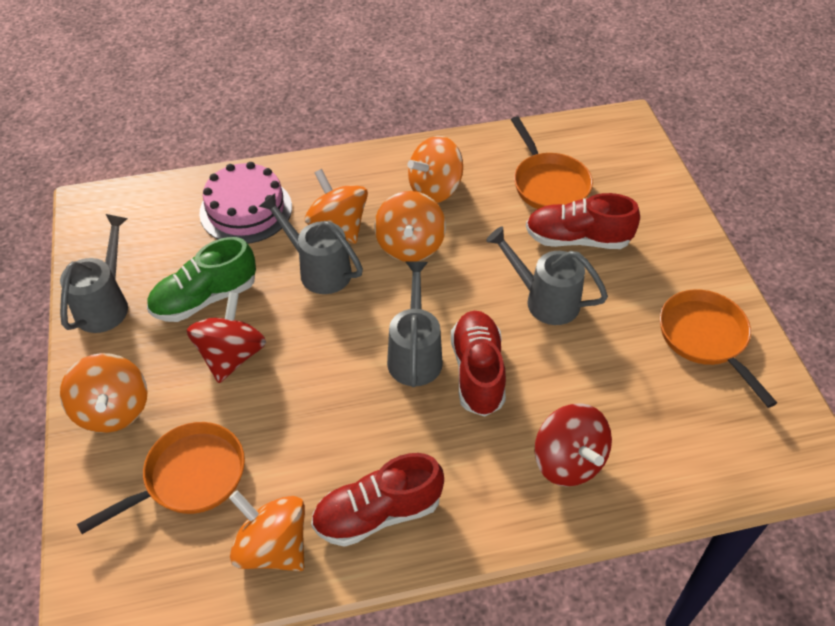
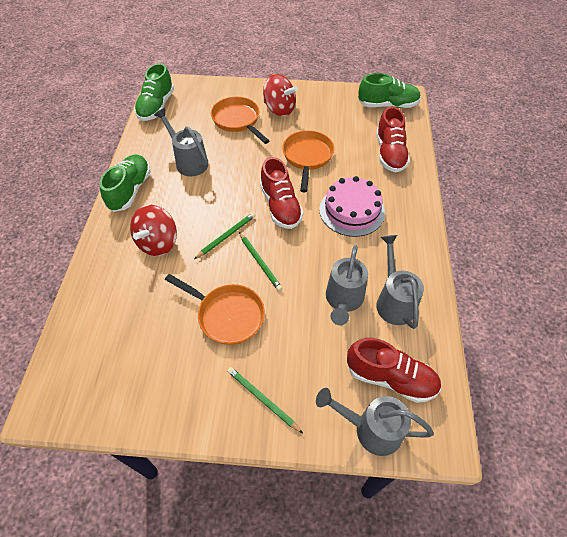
green pencil: none = 0 -> [194,213,255,259] [227,367,303,433] [239,232,282,291] = 3
green shoe: [147,237,256,322] = 1 -> [99,155,151,212] [134,63,174,121] [358,73,421,108] = 3
orange spinning top: [60,353,148,433] [229,490,305,571] [305,169,368,244] [374,191,446,262] [407,136,463,203] = 5 -> none = 0

